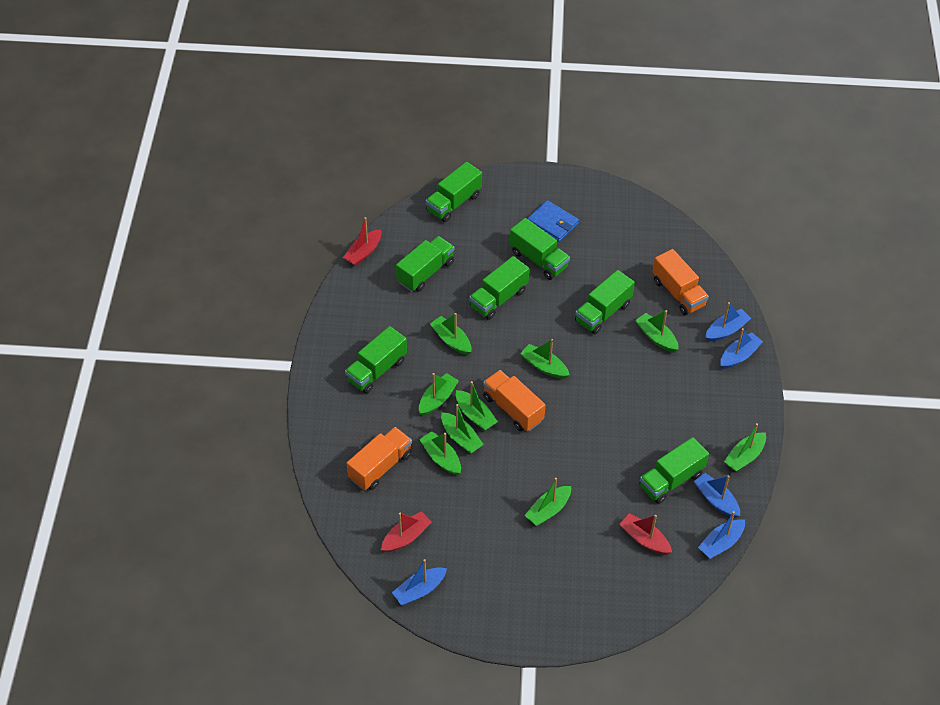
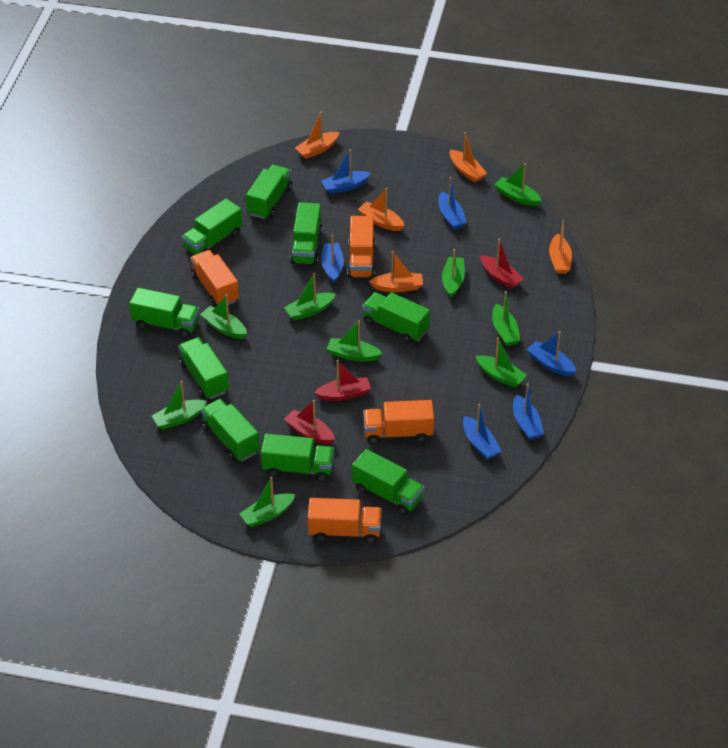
blue boat: [392,559,447,605] [694,473,740,518] [698,511,745,559] [705,302,751,342] [720,328,763,369] = 5 -> [321,149,371,194] [321,235,344,283] [438,177,466,230] [463,404,502,460] [513,383,544,440] [527,331,576,376] = 6
blue wallet: [527,200,579,242] = 1 -> none = 0
green truck: [345,326,407,394] [396,236,454,292] [426,162,482,222] [469,256,529,320] [510,218,570,280] [575,270,635,334] [639,437,709,504] = 7 -> [129,288,200,338] [178,337,229,399] [182,198,242,255] [201,399,260,461] [246,165,292,219] [261,434,335,482] [290,202,323,265] [352,449,425,516] [362,292,430,343] = 9
orange boat: none = 0 -> [295,112,339,159] [358,188,405,231] [369,251,423,292] [450,132,487,182] [549,220,572,274] = 5
orange truck: [347,427,412,490] [483,370,545,431] [652,249,709,315] = 3 -> [190,250,239,307] [307,498,382,544] [347,216,375,278] [363,400,434,444] = 4

